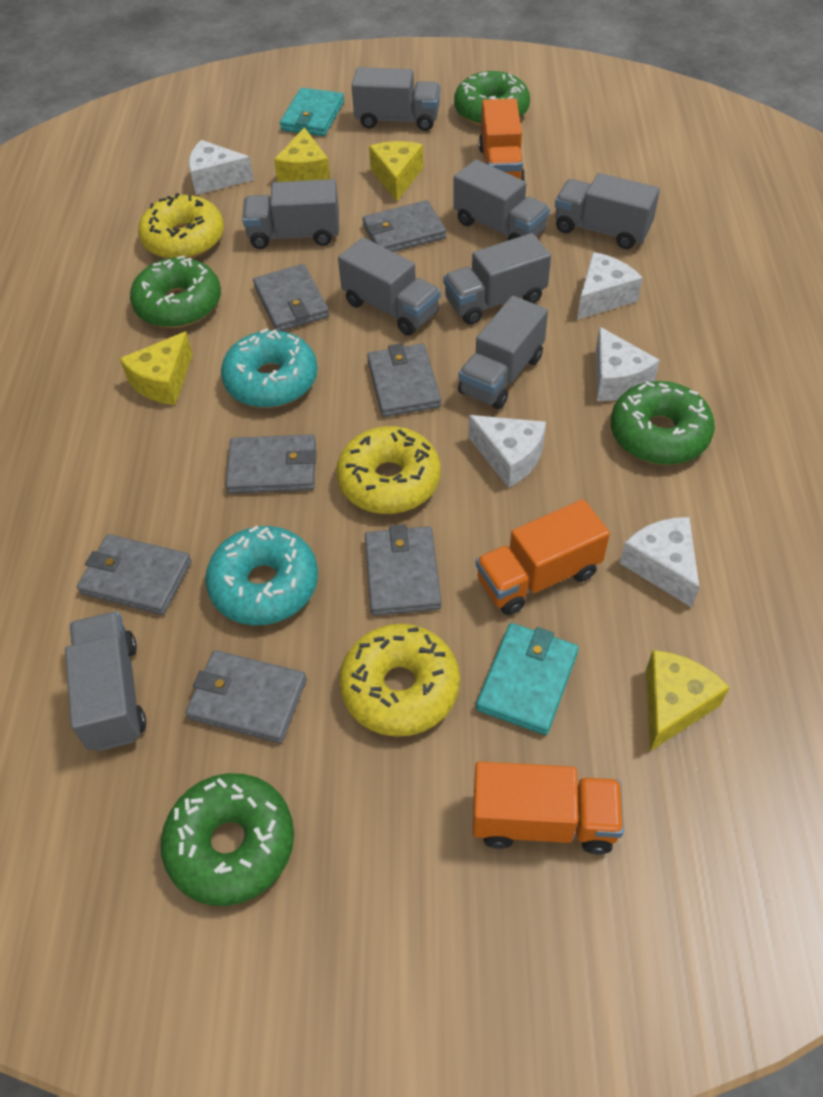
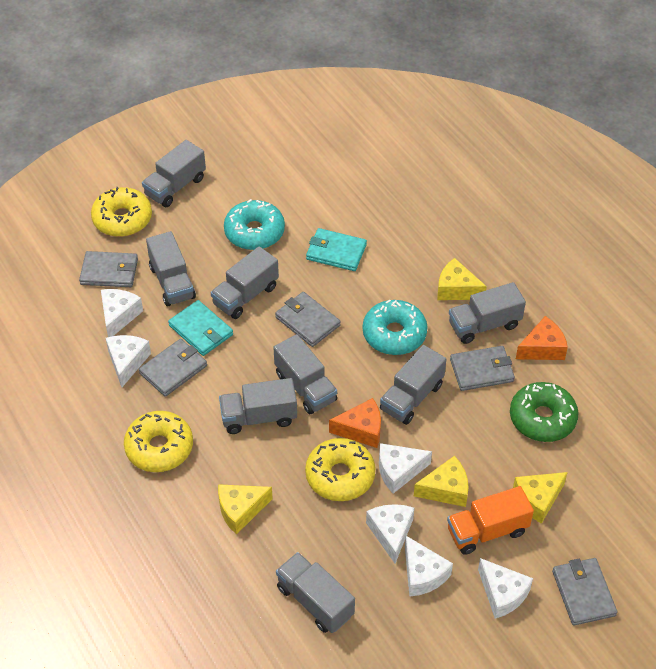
green donut: [130,255,221,328] [161,773,294,906] [454,71,530,126] [611,381,715,465] = 4 -> [510,382,579,442] = 1
grey wallet: [77,534,192,615] [185,650,307,743] [226,434,316,494] [253,264,329,331] [362,200,446,252] [365,524,442,616] [367,343,441,417] = 7 -> [79,251,138,287] [139,339,207,397] [275,292,341,347] [450,346,515,391] [552,558,617,625] = 5
orange cheese: none = 0 -> [329,398,381,448] [516,316,568,360] = 2
orange truck: [473,762,624,854] [476,499,610,615] [479,98,525,181] = 3 -> [447,486,534,555] = 1
white cheese: [189,140,254,195] [468,415,546,488] [577,252,643,320] [596,326,660,401] [620,517,699,607] = 5 -> [101,289,143,337] [106,335,151,387] [366,504,414,563] [379,443,432,494] [405,536,453,597] [478,558,533,619] = 6

